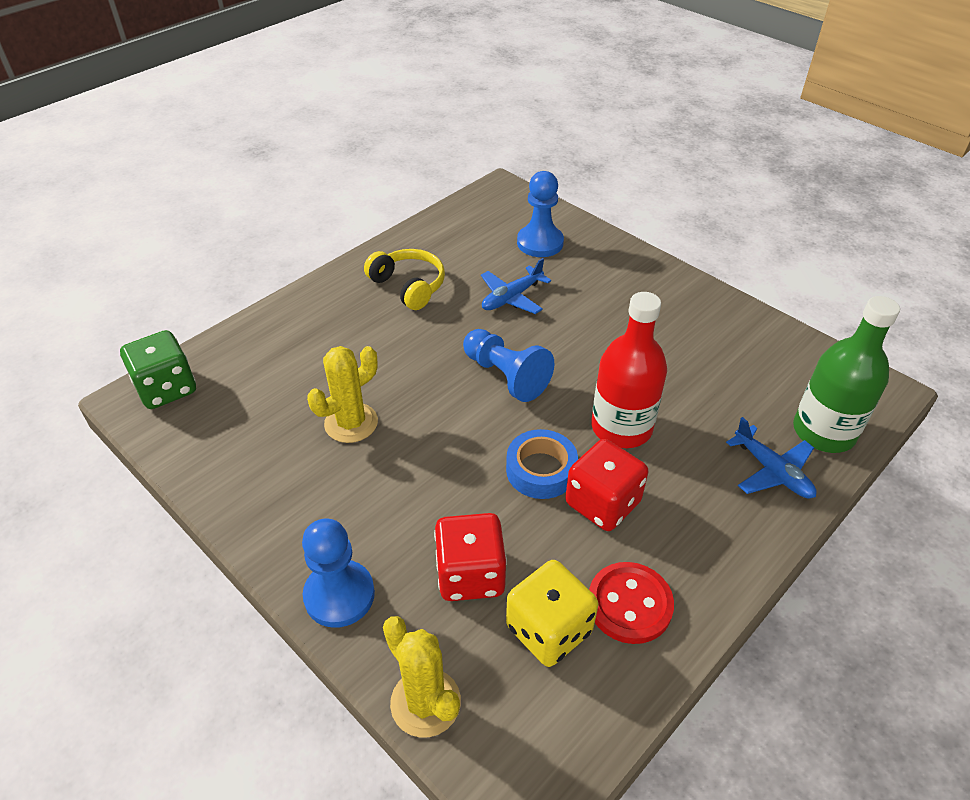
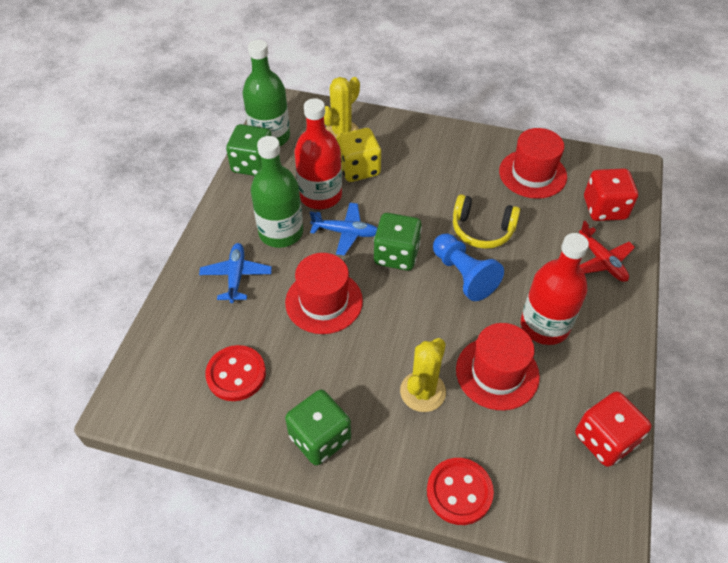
blue pawn: [302,519,375,628] [463,329,554,402] [517,171,564,257] = 3 -> [433,233,504,301] = 1
blue tape: [506,429,578,499] = 1 -> none = 0
green bottle: [793,296,900,453] = 1 -> [243,40,290,146] [251,136,303,248] = 2
green dice: [120,330,196,409] = 1 -> [226,124,272,176] [285,390,351,465] [374,213,422,271] = 3
red bottle: [591,292,667,448] = 1 -> [294,98,342,209] [521,233,589,345] = 2
red button: [589,562,674,644] = 1 -> [205,345,266,401] [427,458,494,525] = 2
red hat: none = 0 -> [285,253,363,334] [456,323,540,410] [499,128,567,199] = 3
red plane: none = 0 -> [579,221,635,282] = 1

